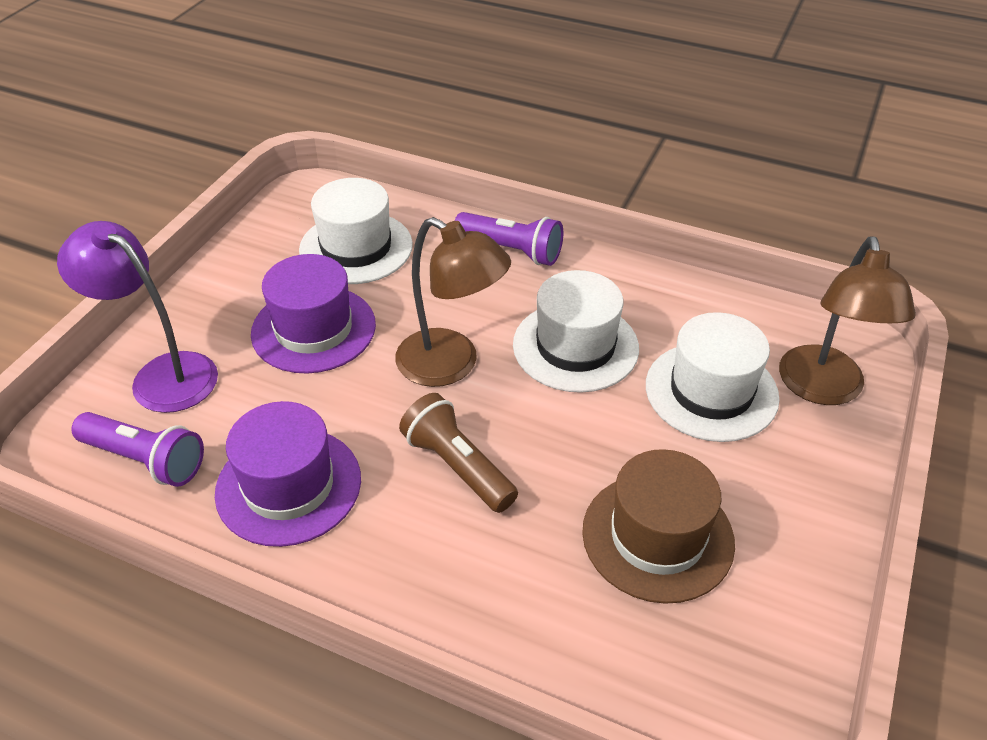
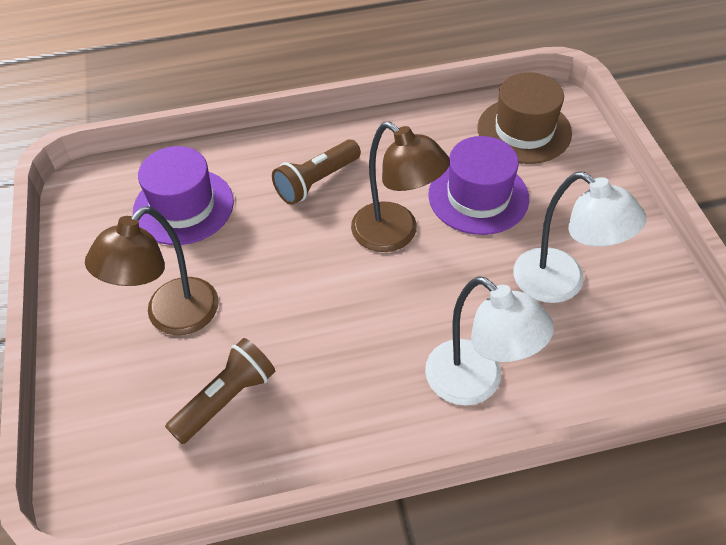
brown flashlight: [399,393,518,513] = 1 -> [165,338,275,444] [272,140,361,205] = 2
purple flashlight: [71,412,204,487] [455,212,563,266] = 2 -> none = 0
purple lamp: [57,221,218,413] = 1 -> none = 0
white hat: [299,178,413,284] [513,270,639,393] [646,312,780,442] = 3 -> none = 0
white lamp: none = 0 -> [425,276,554,406] [513,172,646,303] = 2

